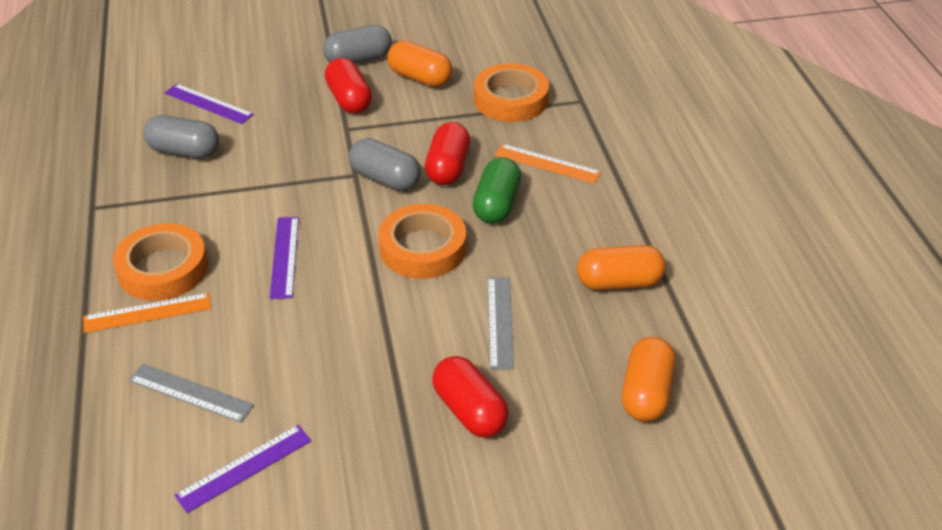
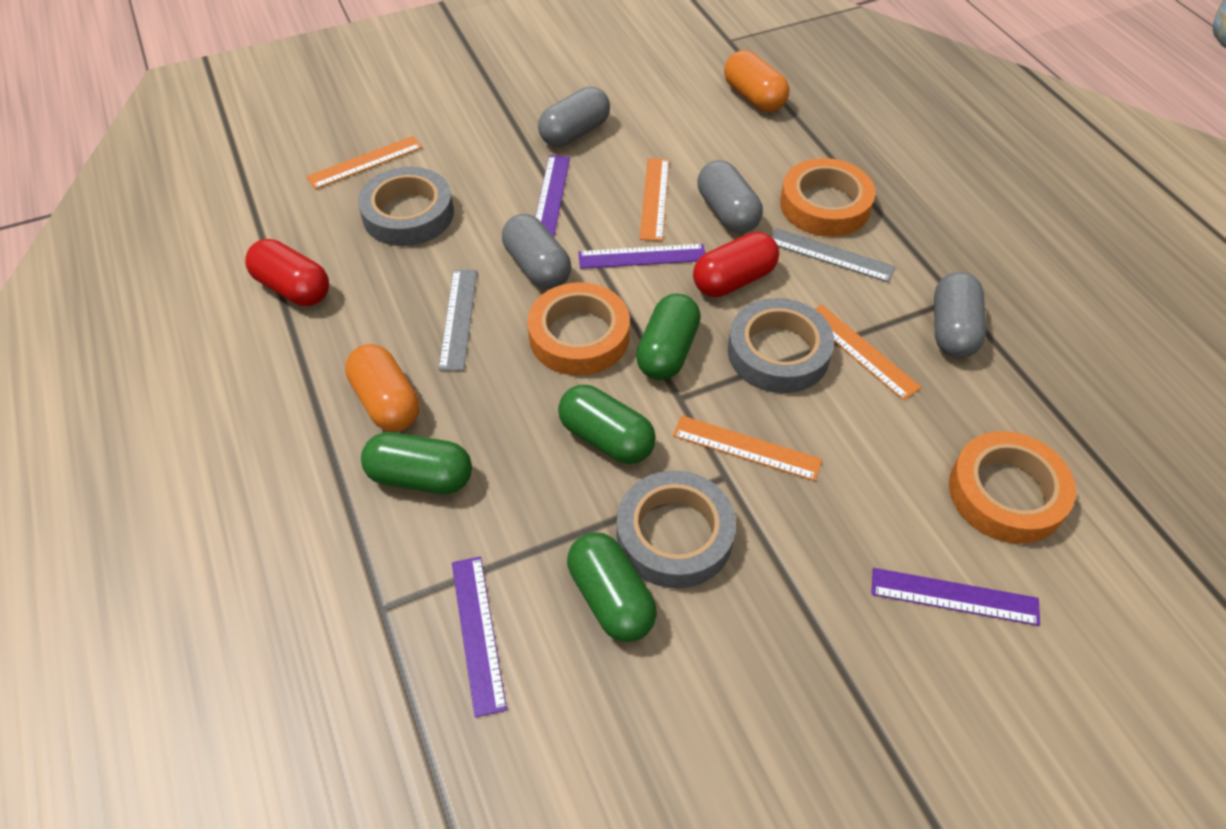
green capsule: [473,157,521,224] = 1 -> [361,432,472,494] [558,385,656,464] [567,532,657,642] [636,293,701,380] = 4
grey capsule: [143,115,219,159] [323,25,392,64] [349,138,421,191] = 3 -> [502,214,571,289] [538,87,610,147] [698,160,763,233] [934,272,986,358] = 4
grey tape: none = 0 -> [358,167,454,246] [617,470,736,588] [728,298,834,393] = 3
orange capsule: [387,41,453,87] [577,245,666,290] [622,337,676,422] = 3 -> [345,344,420,431] [724,50,789,112] = 2
orange ruler: [83,293,211,333] [495,144,601,184] = 2 -> [306,136,422,189] [640,158,669,241] [673,416,822,481] [815,305,921,400] = 4
purple ruler: [165,84,254,124] [175,425,311,513] [270,217,299,299] = 3 -> [452,556,507,718] [535,155,570,237] [578,244,705,269] [871,568,1040,626] = 4
red capsule: [325,58,372,114] [425,122,470,185] [432,356,509,438] = 3 -> [245,239,329,306] [693,232,779,297] = 2

